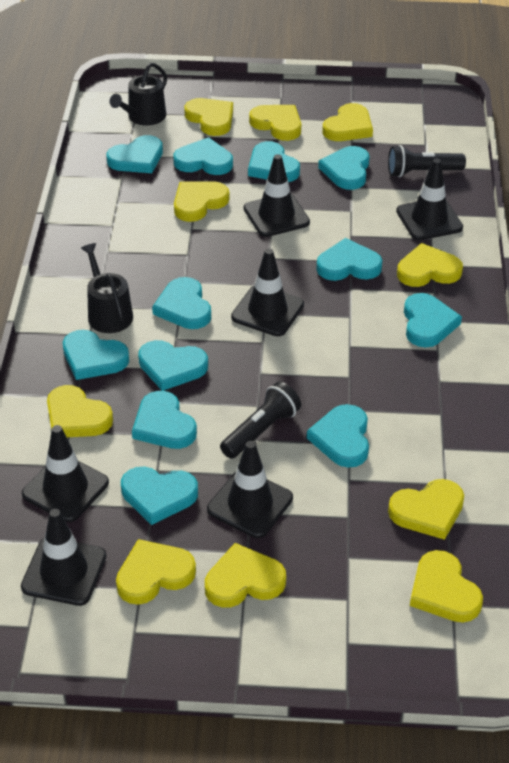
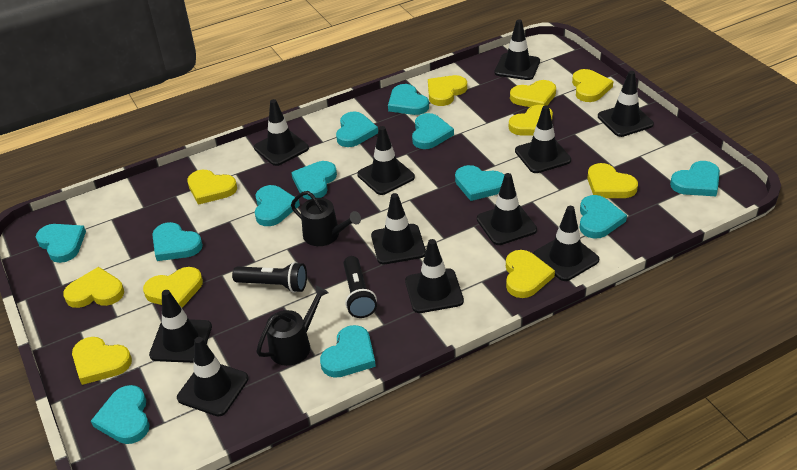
black traffic cone: [21,509,106,606] [22,425,109,522] [207,441,293,538] [231,248,304,336] [244,154,310,237] [396,158,463,240] = 6 -> [149,290,212,363] [177,337,249,416] [254,99,309,166] [357,126,415,195] [371,193,426,264] [405,239,464,313] [477,173,537,245] [494,20,540,80] [515,105,571,173] [533,206,599,281] [598,71,654,137] = 11

